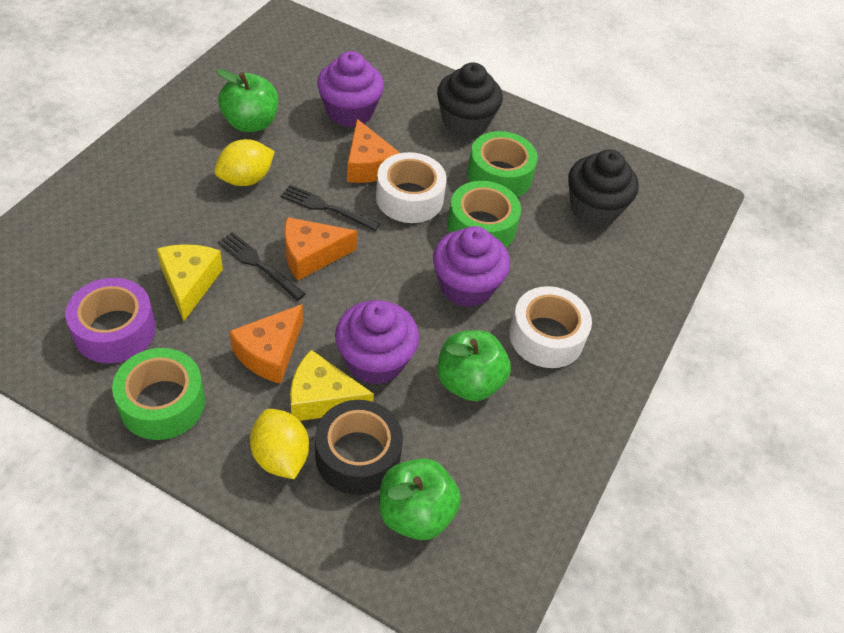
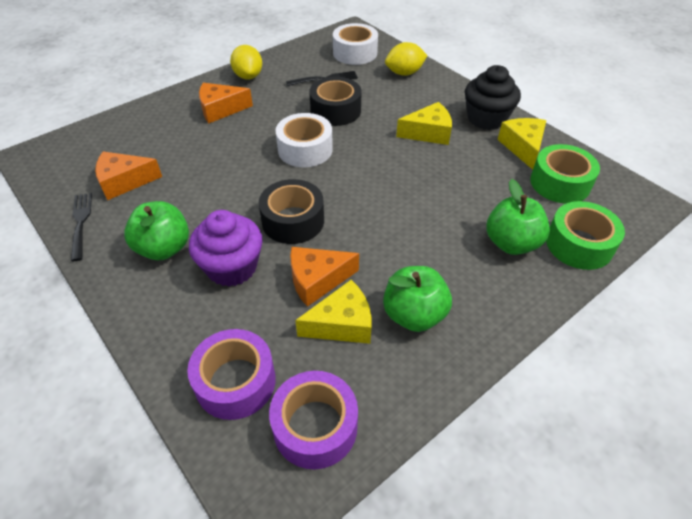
black cupcake: [437,63,503,138] [568,149,639,226] = 2 -> [465,65,521,130] = 1
black tape: [315,400,403,495] = 1 -> [258,179,324,244] [309,77,362,126] = 2
green tape: [112,348,205,440] [447,181,521,248] [467,131,538,197] = 3 -> [530,144,600,204] [546,201,625,270] = 2
purple cupcake: [317,51,384,127] [335,300,419,385] [433,226,510,307] = 3 -> [189,210,263,287] = 1
purple tape: [65,278,156,363] = 1 -> [187,329,276,420] [269,371,358,469] = 2
yellow cheese: [157,244,223,322] [290,350,374,421] = 2 -> [295,280,371,344] [396,102,452,145] [497,118,547,170] = 3

